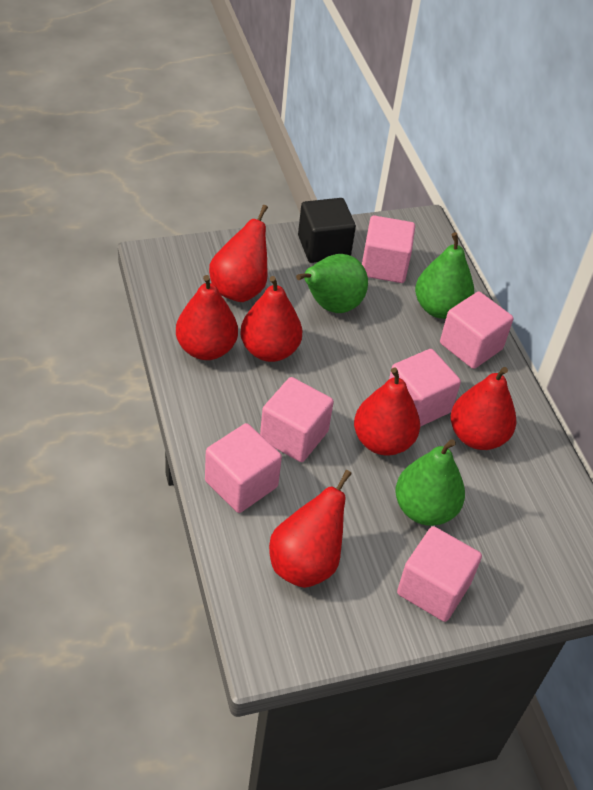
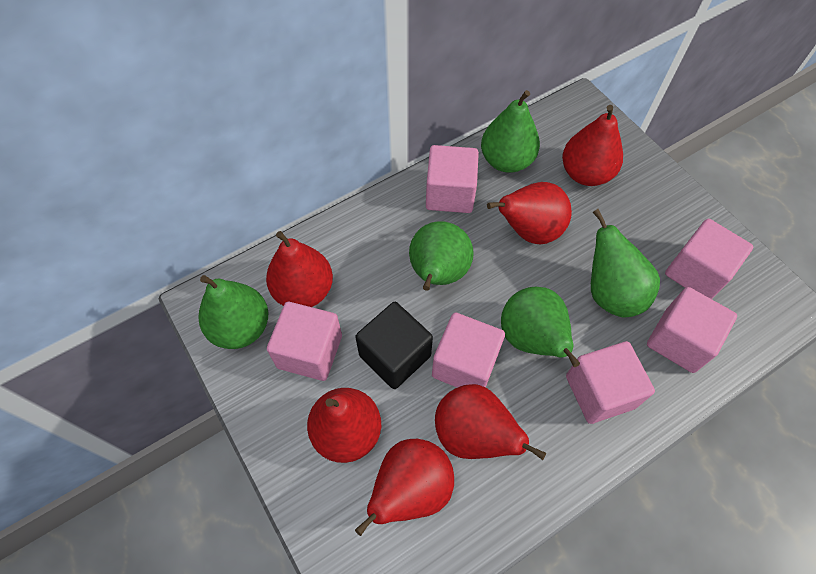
green pear: [296,254,368,313] [395,439,465,526] [415,232,474,319] = 3 -> [199,275,268,349] [409,221,474,291] [481,90,540,173] [501,287,580,367] [591,209,660,317] = 5

